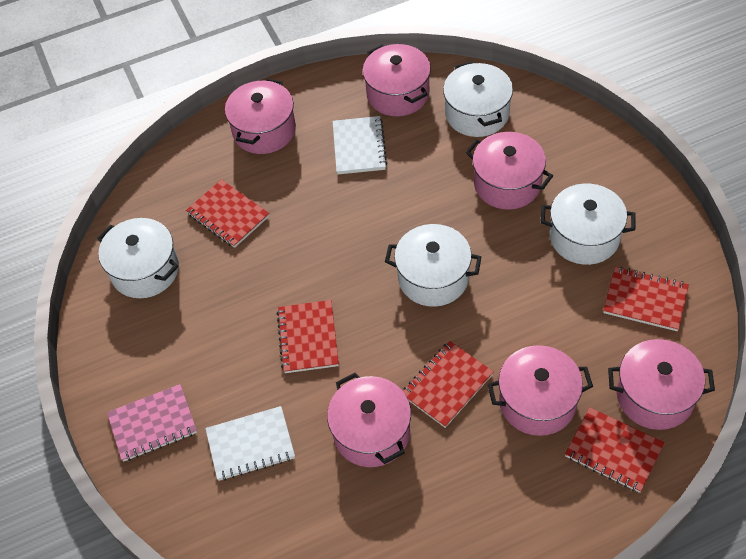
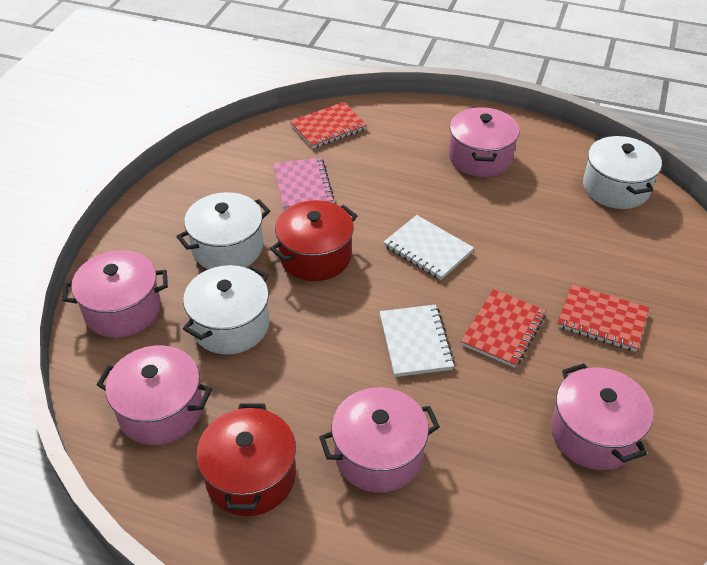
pink pot: [225,78,296,154] [327,373,411,467] [363,44,431,116] [466,132,553,210] [487,345,593,436] [608,339,715,430] = 6 -> [63,250,168,338] [97,345,212,445] [319,387,440,493] [449,107,520,177] [551,363,653,470] = 5
red notebook: [186,179,270,248] [277,300,339,373] [403,341,494,428] [565,407,665,493] [603,267,689,331] = 5 -> [290,102,367,149] [461,289,546,368] [557,284,649,352] = 3
red pot: none = 0 -> [196,403,296,516] [270,200,357,281] = 2
white pot: [97,218,179,298] [385,224,481,307] [443,61,513,137] [540,184,636,265] = 4 -> [176,192,270,269] [183,265,269,354] [583,135,662,209] = 3

